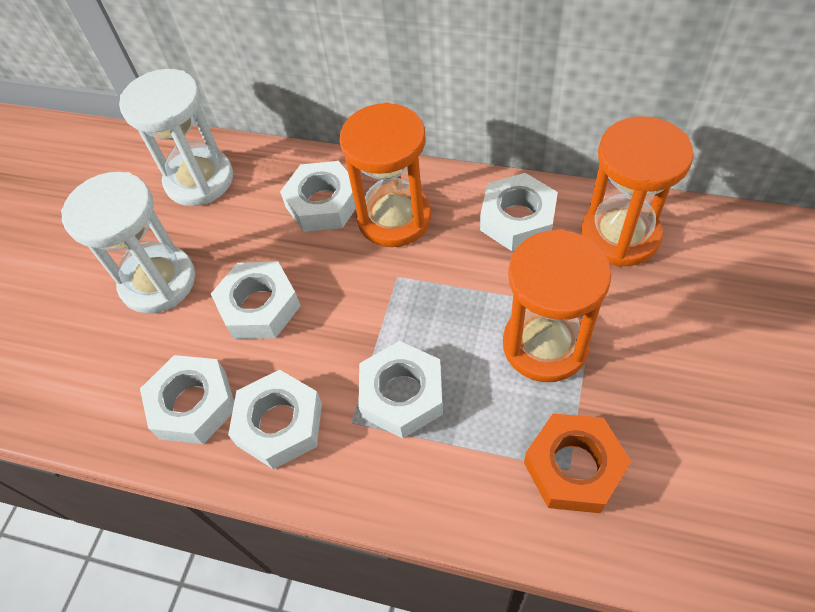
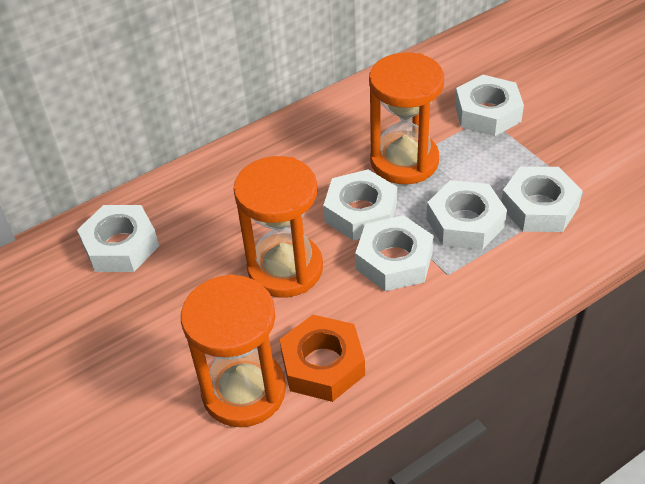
white hourglass: [61,172,195,314] [119,69,233,206] = 2 -> none = 0

